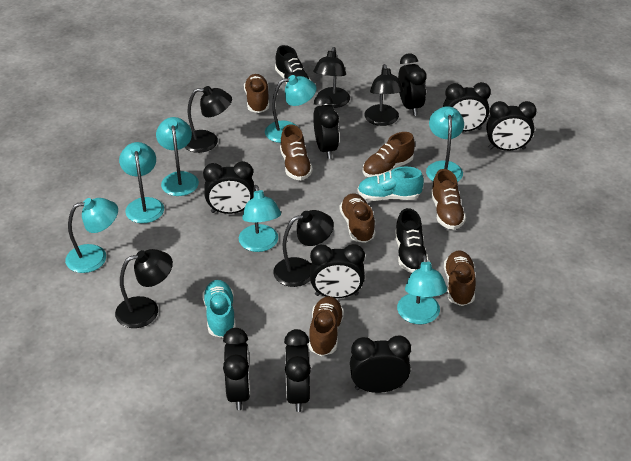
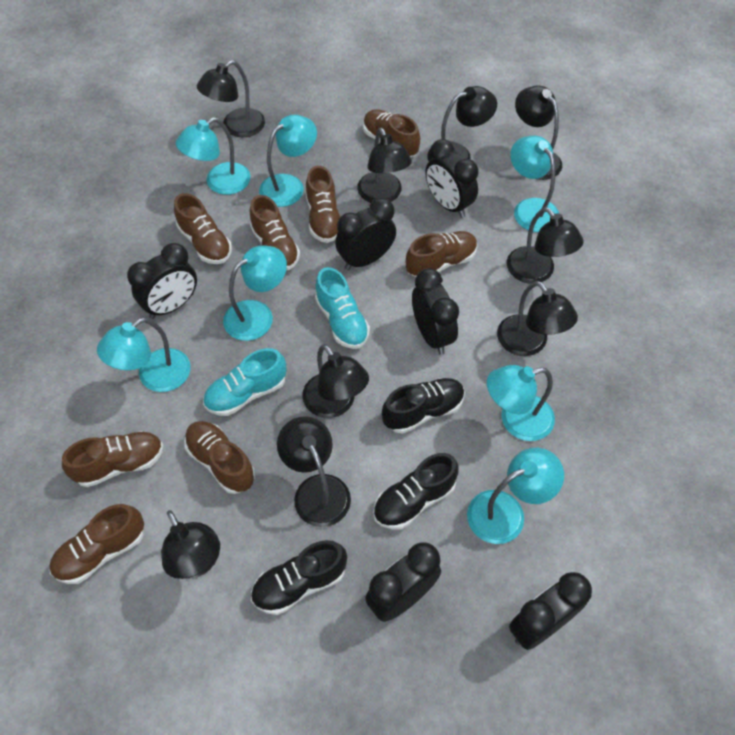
black clock: [203,161,254,214] [223,328,250,410] [284,329,311,412] [310,244,365,298] [313,94,339,159] [350,336,411,393] [398,53,427,116] [443,82,491,132] [486,101,537,151] = 9 -> [127,243,197,319] [335,198,396,270] [365,542,441,622] [412,268,459,355] [425,139,479,218] [509,572,592,650] = 6
black lamp: [115,249,173,328] [184,86,232,153] [273,210,334,287] [313,47,350,108] [364,64,404,126] = 5 -> [161,510,220,579] [197,60,265,137] [277,416,351,527] [302,344,369,418] [357,127,412,203] [427,86,497,161] [497,281,578,356] [507,207,584,284] [515,85,562,180] = 9
black shoe: [275,45,311,84] [395,208,429,273] = 2 -> [251,540,347,615] [373,453,459,529] [382,378,465,434] = 3
brown shoe: [244,74,269,113] [280,125,313,180] [309,296,344,356] [340,193,376,243] [363,132,415,177] [431,169,466,230] [444,250,476,306] = 7 -> [49,504,144,584] [62,431,163,487] [174,193,232,264] [184,421,255,494] [250,195,300,270] [306,166,340,243] [363,109,420,157] [406,231,478,277] = 8

